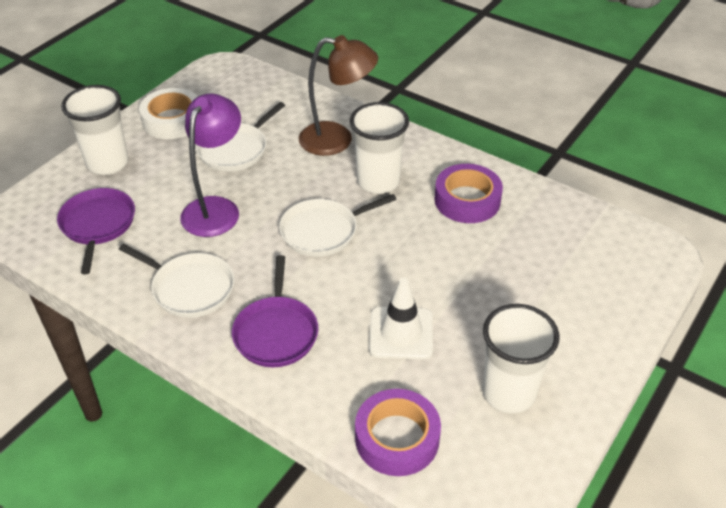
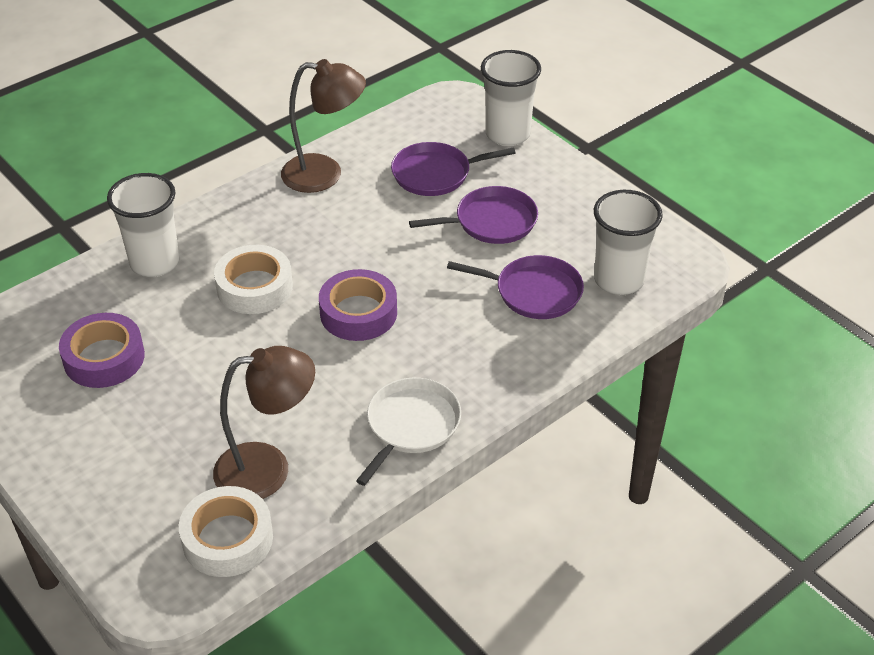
brown lamp: [299,35,378,156] = 1 -> [213,346,315,499] [281,59,366,193] = 2
purple lamp: [180,94,241,237] = 1 -> none = 0
purple pan: [57,188,135,275] [232,255,318,367] = 2 -> [391,142,516,196] [409,186,538,244] [447,255,584,319] = 3
white pan: [119,244,234,318] [196,102,285,171] [279,194,397,257] = 3 -> [356,378,461,486] = 1
white tape: [139,88,198,139] = 1 -> [179,486,273,577] [214,245,293,314] = 2
white traffic cone: [369,278,433,360] = 1 -> none = 0

